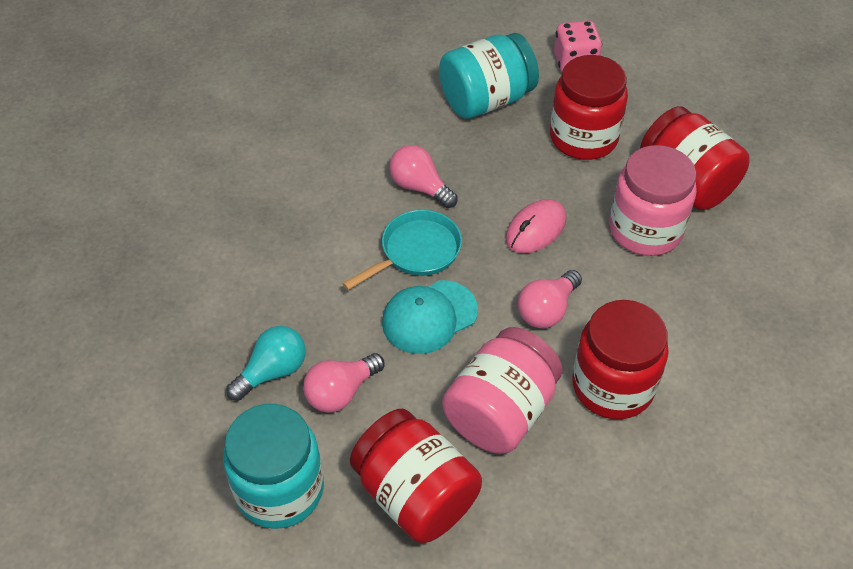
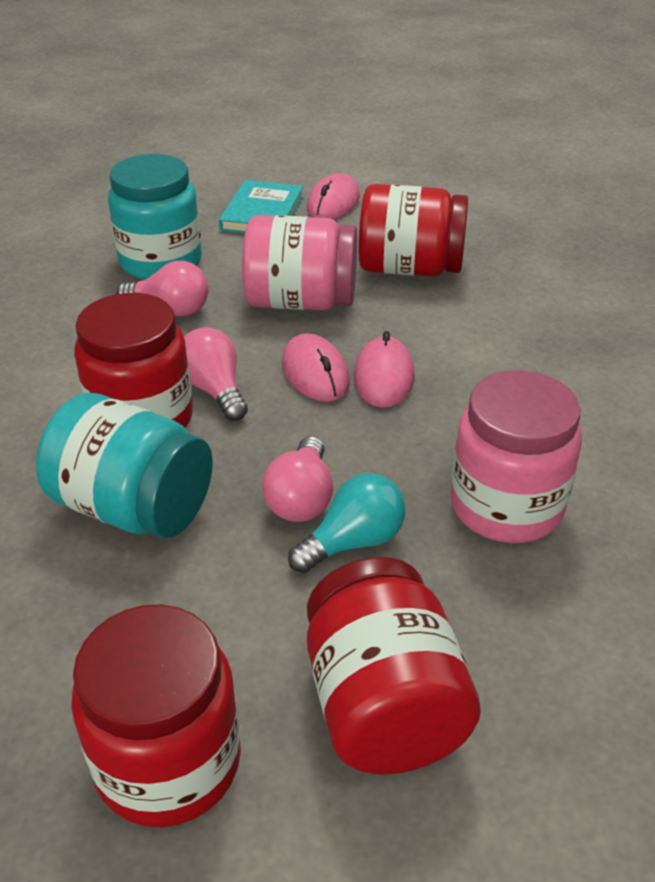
pink dice: [554,20,602,72] = 1 -> none = 0
pink mouse: [505,199,566,253] = 1 -> [282,333,350,402] [307,173,360,219] [354,331,415,408] = 3
turquoise book: none = 0 -> [219,180,303,234] = 1
turquoise cap: [382,280,478,354] = 1 -> none = 0
turquoise pan: [342,210,462,290] = 1 -> none = 0

